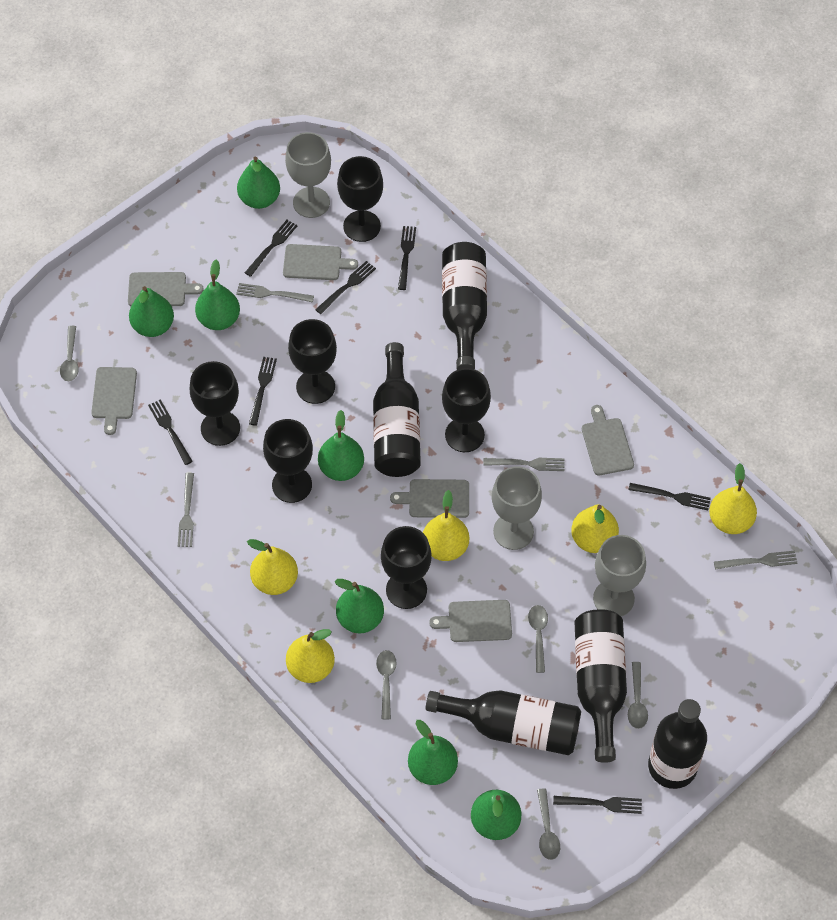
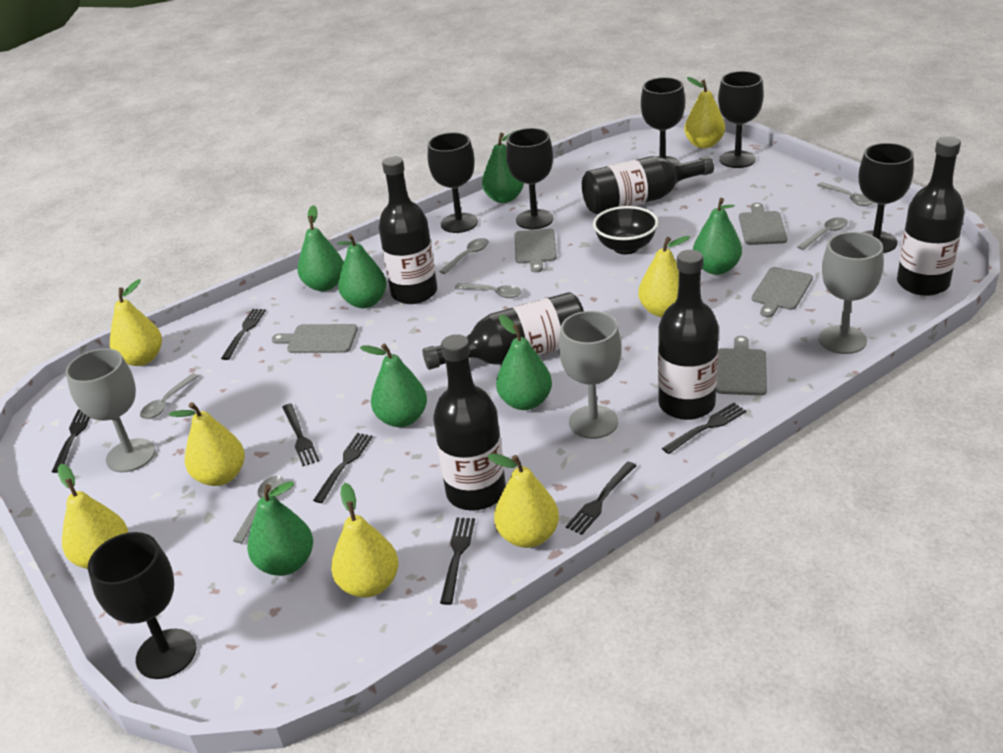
black bottle: [373,342,421,477] [426,690,581,755] [442,242,487,370] [574,609,627,763] [648,699,707,789] = 5 -> [379,156,437,304] [422,292,584,370] [433,334,506,511] [582,156,714,214] [658,250,719,420] [897,136,965,296] = 6
black bowl: none = 0 -> [593,206,658,254] = 1
grey cutting board: [91,367,137,435] [128,272,204,306] [283,244,358,280] [390,479,469,518] [429,600,512,642] [582,405,634,475] = 6 -> [272,324,358,353] [515,228,557,273] [716,336,767,396] [739,203,787,245] [752,267,813,317] = 5
grey fork: [178,473,194,547] [236,283,314,303] [483,458,564,471] [714,550,798,570] = 4 -> none = 0
grey spoon: [60,326,79,381] [376,650,397,719] [528,605,548,673] [537,788,560,860] [628,662,648,729] = 5 -> [140,374,199,419] [233,476,284,543] [439,238,489,274] [455,283,522,298] [797,217,848,250] [817,182,874,206] = 6
yellow pear: [247,539,298,595] [286,629,335,683] [423,490,469,561] [571,504,619,553] [709,463,757,534] = 5 -> [58,464,128,569] [110,279,162,366] [169,402,245,486] [331,483,399,598] [487,453,559,548] [638,236,690,317] [684,77,725,148] = 7

